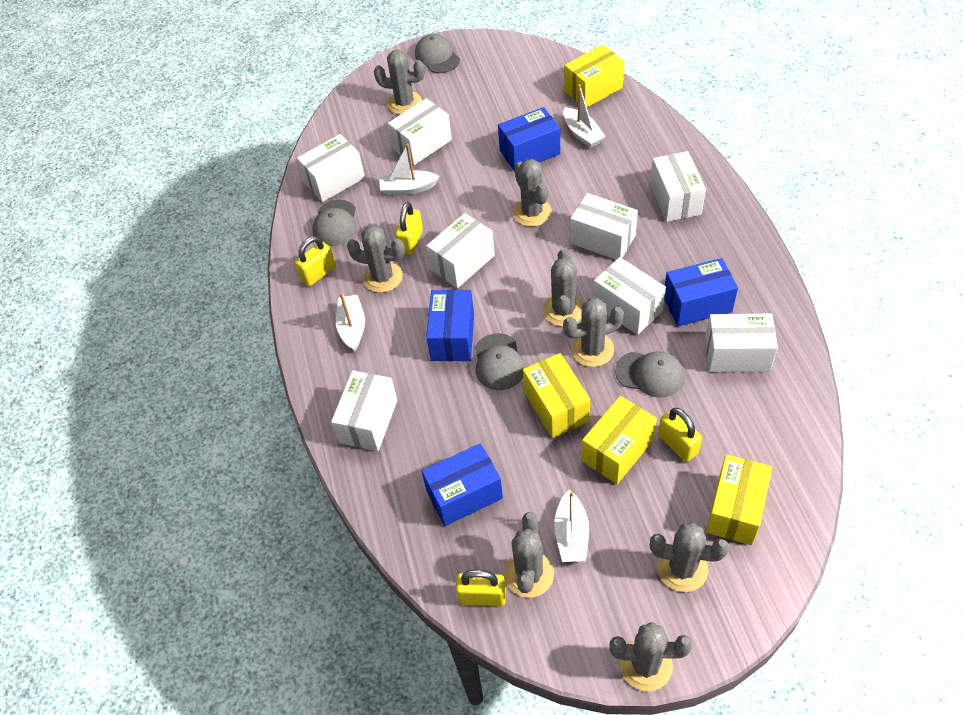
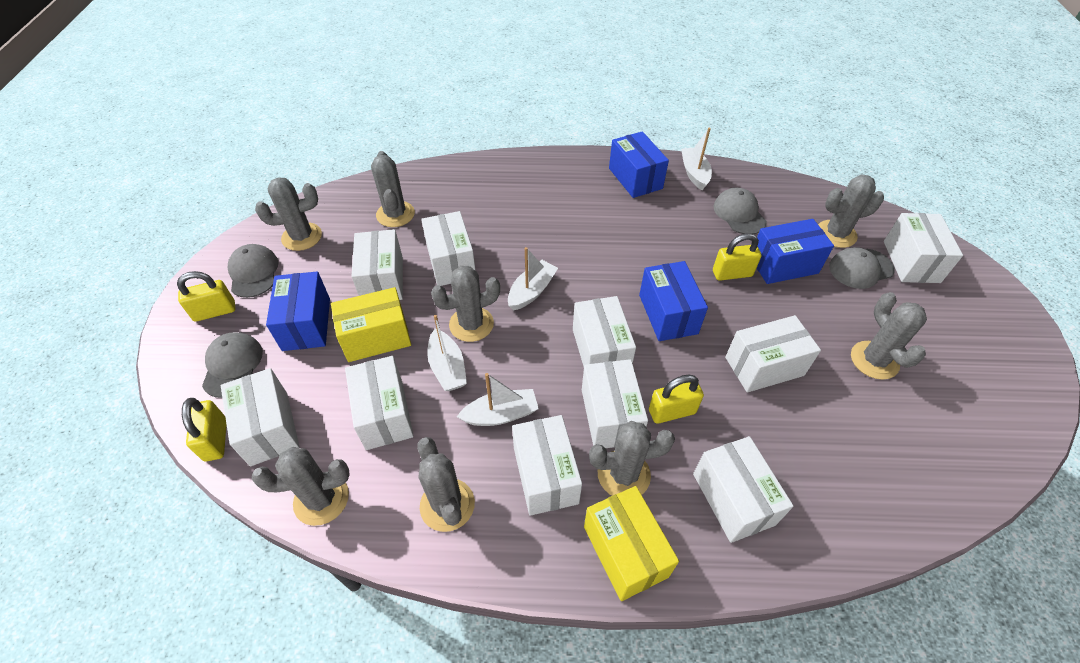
white box: [297,134,365,202] [331,370,398,451] [388,98,452,165] [426,213,495,288] [570,193,638,260] [593,257,666,335] [650,151,706,222] [705,314,778,372] = 8 -> [221,368,300,466] [345,356,414,450] [351,229,403,300] [421,211,476,286] [512,415,582,516] [573,296,636,366] [582,359,648,448] [693,436,794,543] [725,315,821,393] [884,213,963,283] = 10
yellow box: [523,353,590,438] [564,45,624,107] [582,396,657,484] [706,455,772,545] = 4 -> [331,287,411,362] [584,486,679,601] = 2

